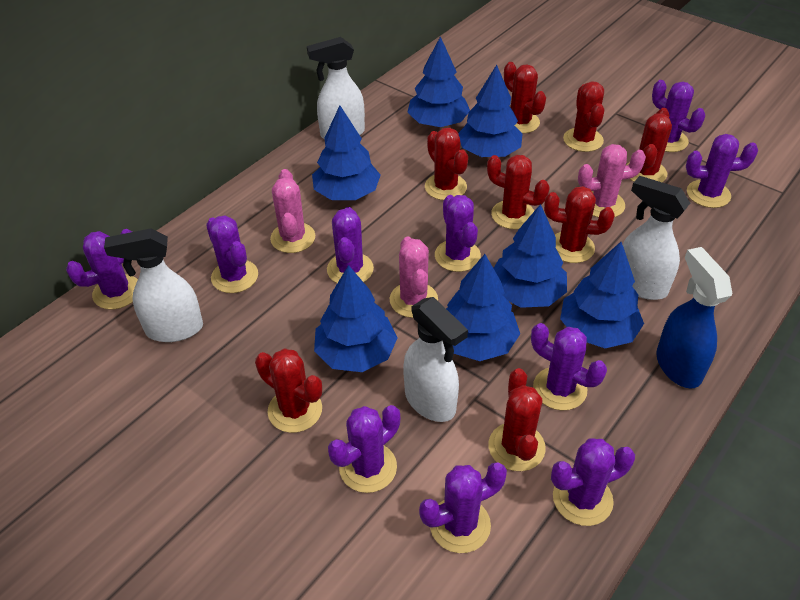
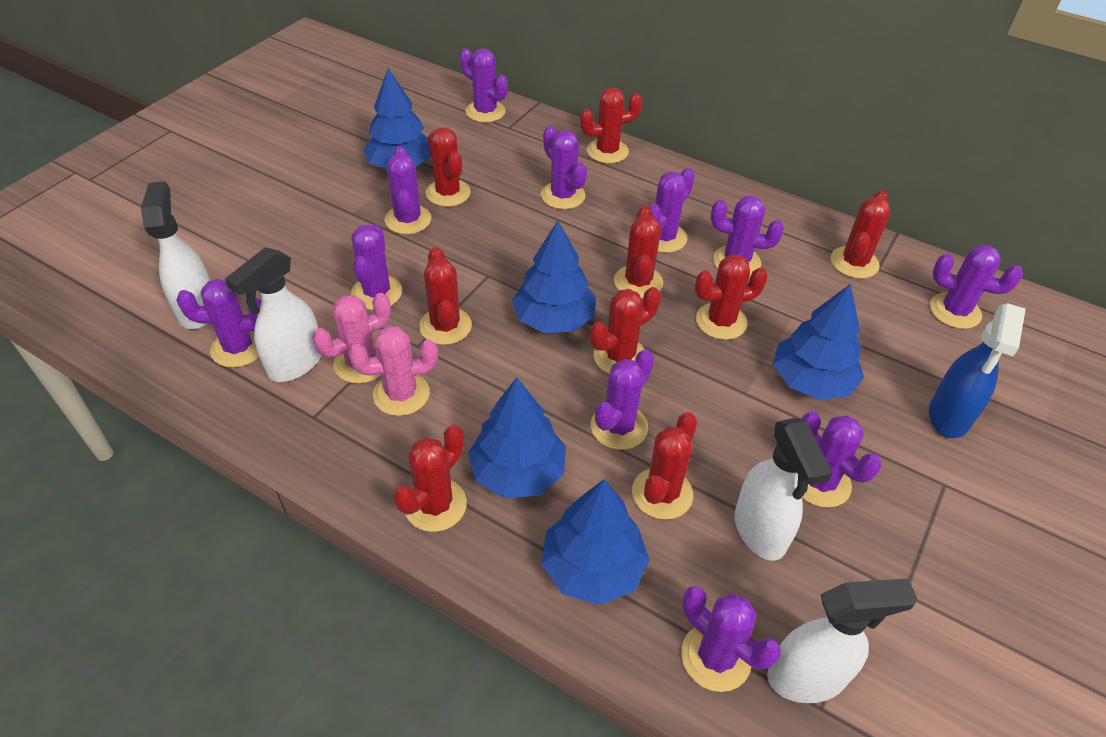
blue tree: [312,106,381,200] [314,265,398,372] [407,36,470,127] [446,254,520,361] [458,65,523,157] [494,204,567,308] [560,242,644,348] = 7 -> [363,68,431,169] [468,377,566,498] [512,220,596,333] [541,479,649,605] [773,284,864,400] = 5
pink cactus: [270,169,315,253] [390,237,438,318] [578,144,646,218] = 3 -> [312,293,391,384] [348,326,438,416] = 2
purple cactus: [66,229,138,310] [206,215,258,293] [327,207,374,283] [328,405,400,493] [419,462,507,553] [435,195,481,272] [531,323,607,411] [551,438,635,526] [652,80,705,152] [686,134,758,208] = 10 -> [176,279,261,368] [351,224,402,310] [385,146,431,234] [460,48,508,123] [541,126,587,209] [591,349,654,450] [649,168,695,253] [681,586,781,692] [711,196,784,277] [801,411,882,508] [930,245,1023,329] = 11
red cactus: [255,348,322,433] [425,128,468,200] [487,155,550,229] [488,368,546,471] [504,62,546,134] [544,186,614,263] [563,81,605,152] [627,108,672,182] = 8 -> [393,425,467,532] [419,247,472,345] [426,127,471,207] [580,87,643,164] [590,287,661,374] [614,206,663,299] [632,412,697,520] [695,254,768,340] [831,190,891,279] = 9

